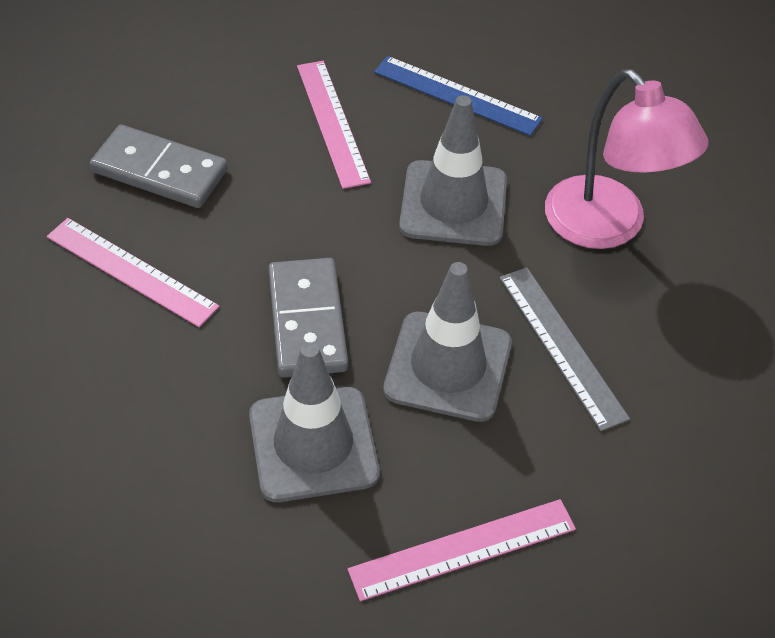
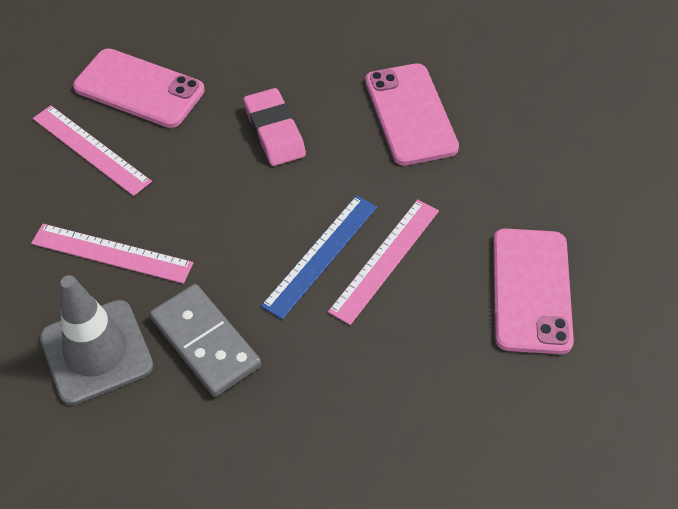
grey domino: [90,124,228,208] [268,258,348,377] = 2 -> [150,284,261,397] = 1
grey ruler: [500,267,630,431] = 1 -> none = 0
grey traffic cone: [249,342,380,502] [383,262,512,422] [399,95,507,246] = 3 -> [40,275,153,405] = 1
pink eraser: none = 0 -> [244,88,306,166] = 1
pink lamp: [545,69,708,249] = 1 -> none = 0
pink phone: none = 0 -> [73,49,205,128] [365,63,459,166] [493,228,574,354] = 3

